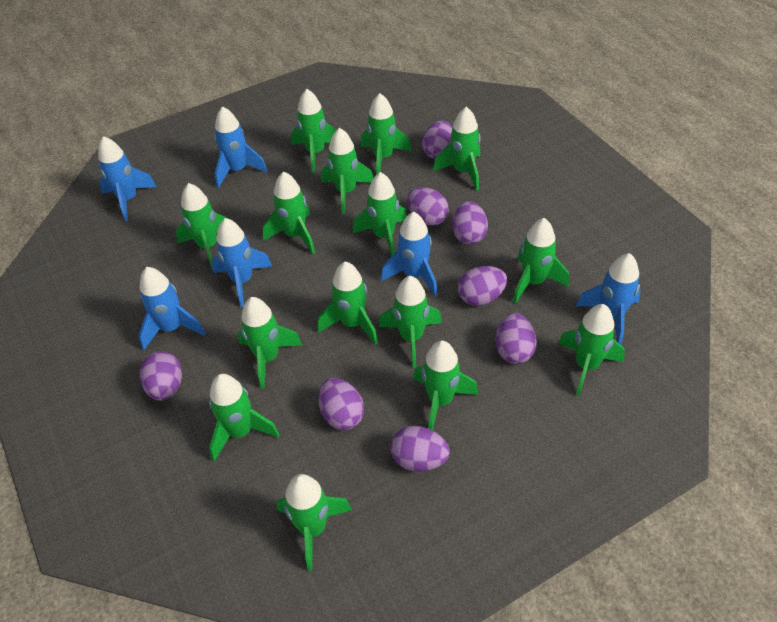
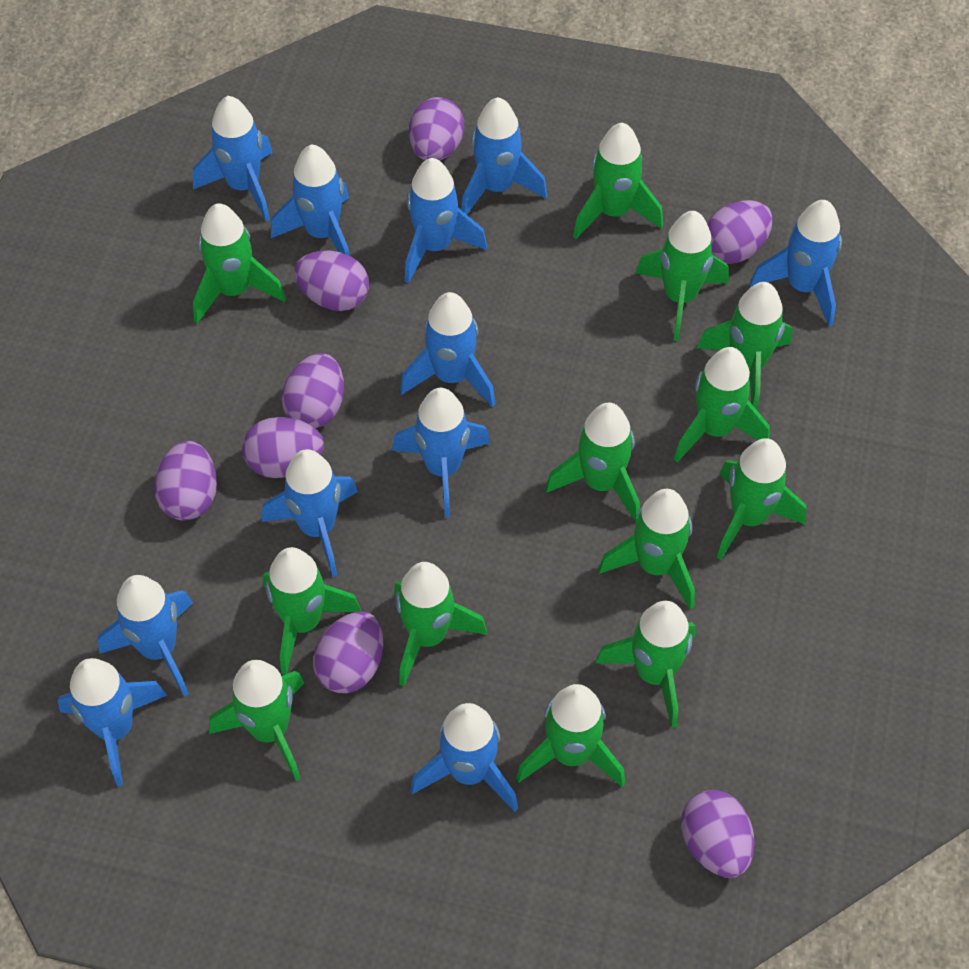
blue rocket: [98,136,156,221] [139,267,205,350] [211,218,272,307] [214,106,267,188] [381,212,438,296] [576,253,641,345] = 6 -> [57,658,167,786] [98,575,193,697] [193,96,273,222] [262,449,358,577] [271,144,350,256] [392,388,490,518] [400,292,496,407] [405,158,487,283] [410,703,518,812] [461,97,547,215] [750,200,842,326] = 11
green rocket: [176,183,229,270] [209,374,279,461] [238,297,302,389] [263,171,315,254] [277,474,352,571] [291,89,337,173] [318,262,378,345] [321,128,373,214] [353,172,407,257] [361,93,412,174] [379,276,442,368] [413,341,478,430] [433,107,481,191] [513,218,569,304] [558,304,625,396] = 15 -> [193,203,286,324] [209,660,304,781] [263,547,361,675] [394,562,487,686] [516,684,625,787] [545,402,640,522] [573,122,663,239] [596,601,696,728] [598,489,695,609] [636,211,729,341] [674,347,770,462] [697,282,792,410] [717,438,806,560] = 13

